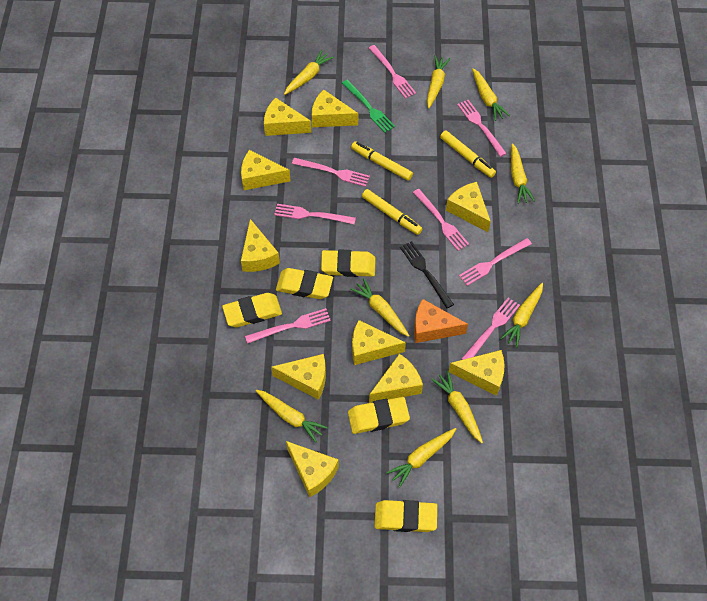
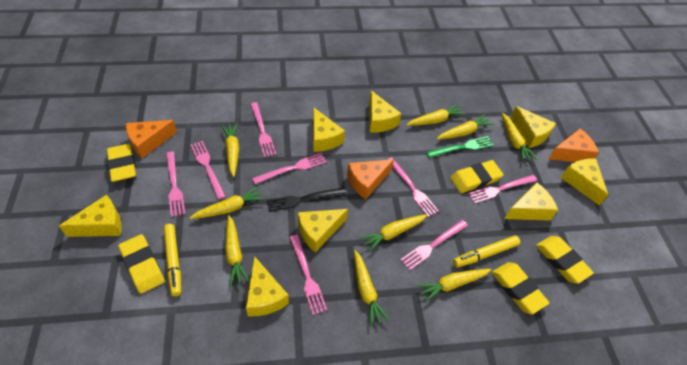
orange cheese: [414,299,468,343] = 1 -> [126,120,177,158] [347,159,394,199] [548,129,599,162] = 3
yellow cheese: [241,150,291,190] [241,219,280,272] [264,98,312,136] [271,354,326,400] [286,441,339,497] [312,90,358,127] [352,320,406,365] [369,354,423,403] [446,182,491,232] [449,350,504,396] = 10 -> [59,195,122,237] [246,256,289,316] [298,209,348,252] [313,108,345,152] [369,90,401,133] [504,182,558,221] [510,106,556,148] [561,159,608,206] = 8
yellow marker: [351,141,413,181] [362,189,423,235] [440,131,496,178] = 3 -> [163,224,181,296] [453,236,520,267] = 2

